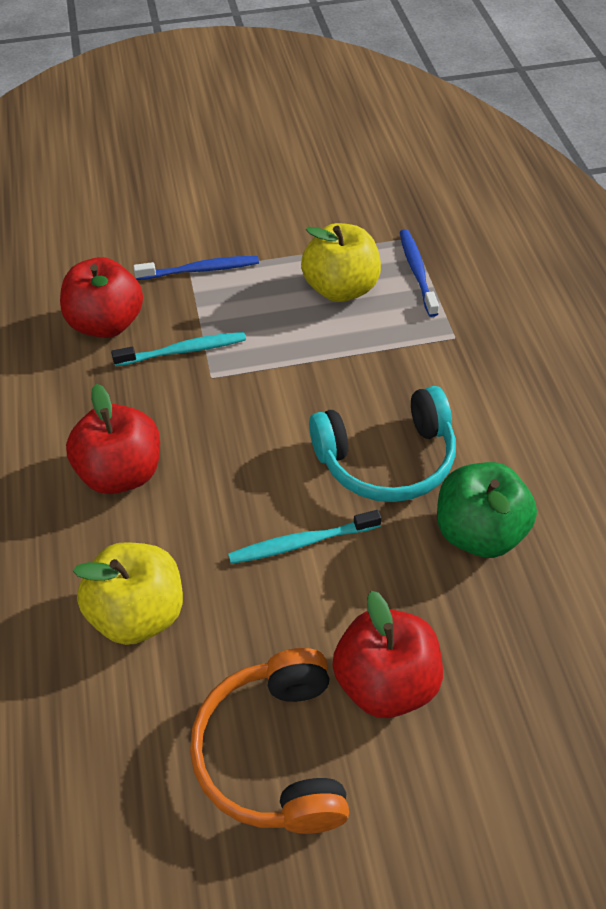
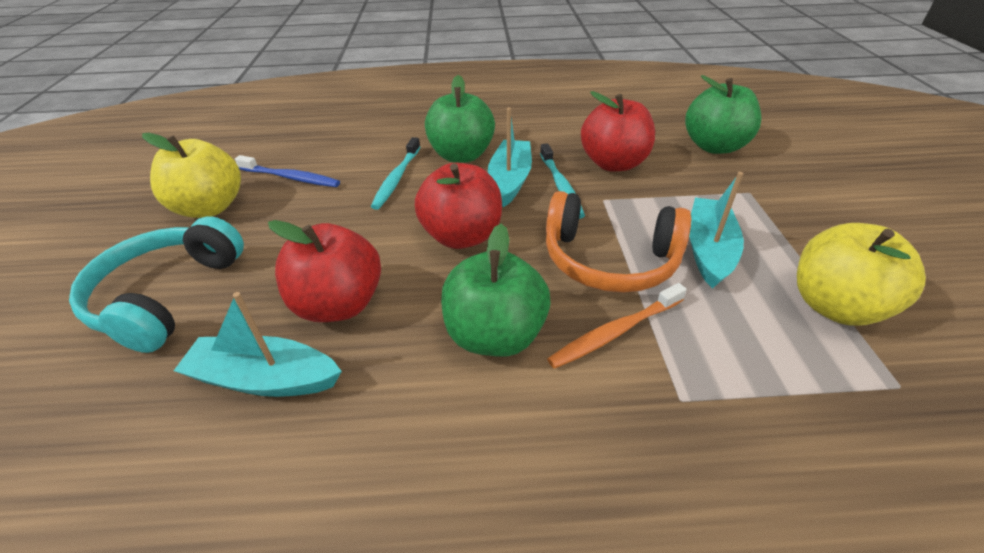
blue toothbrush: [133,256,259,280] [400,229,439,317] = 2 -> [235,155,340,187] = 1
green apple: [437,462,537,558] = 1 -> [425,75,495,163] [441,224,551,357] [685,75,761,154] = 3
orange toothbrush: none = 0 -> [547,283,687,369] = 1
turquoise boat: none = 0 -> [174,292,342,397] [488,108,532,207] [689,172,744,289] = 3

